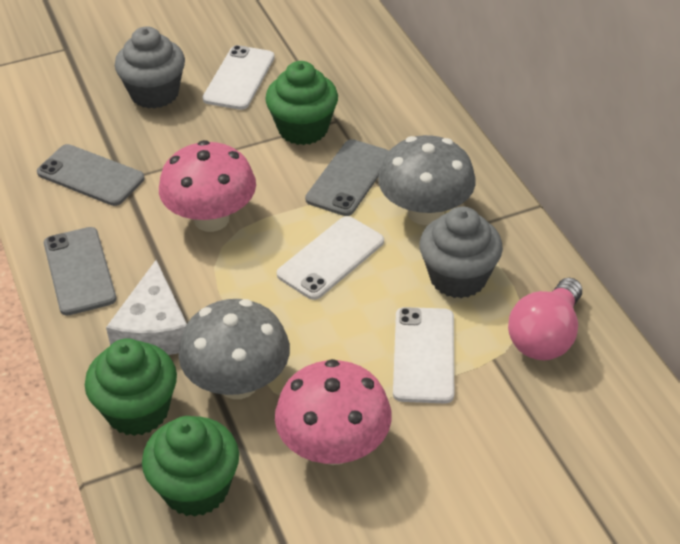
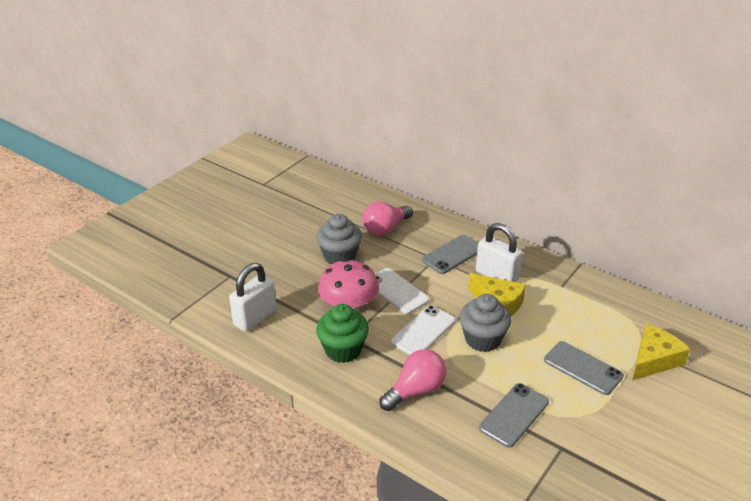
green cupcake: [85,338,177,436] [142,416,239,517] [265,61,338,145] = 3 -> [316,304,369,363] = 1
grey mushroom: [179,299,290,399] [378,135,476,225] = 2 -> none = 0
pink light bulb: [508,278,582,361] = 1 -> [362,201,413,236] [379,349,447,411] = 2
pink mushroom: [159,140,256,232] [275,359,392,465] = 2 -> [318,259,379,313] = 1
white cheese: [106,260,187,355] = 1 -> none = 0
white padlock: none = 0 -> [229,263,277,332] [476,223,523,282] = 2
white phone: [203,45,275,110] [277,216,384,300] [393,307,454,404] = 3 -> [375,268,430,314] [391,306,456,355] = 2
yellow cheese: none = 0 -> [468,273,526,316] [632,324,690,381] = 2

